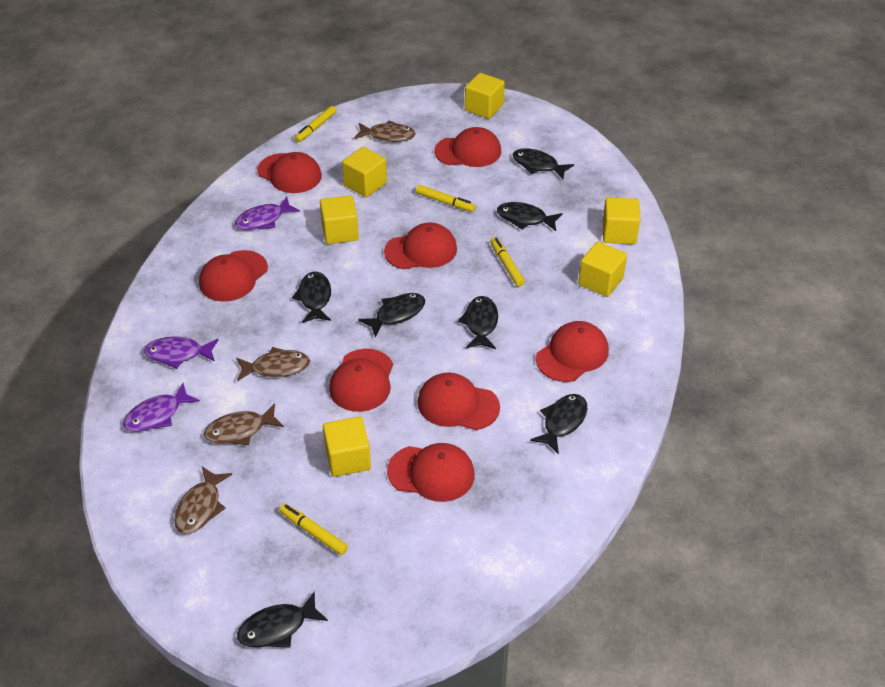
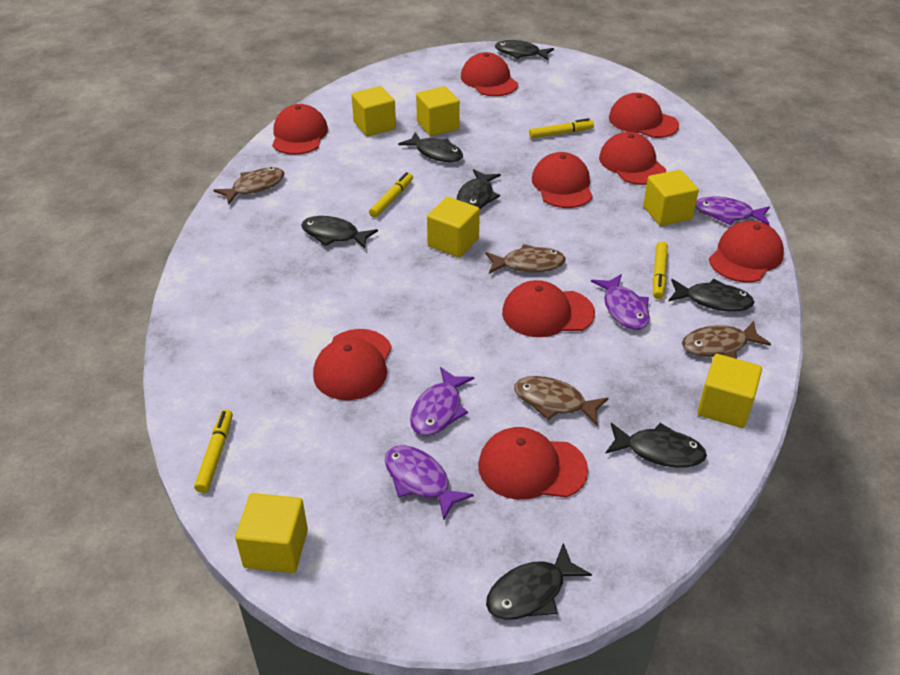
purple fish: [123,383,200,432] [144,337,218,369] [235,197,300,230] = 3 -> [385,445,474,520] [410,367,474,436] [591,274,650,330] [695,197,770,225] = 4
red cap: [199,250,268,302] [257,152,322,193] [329,349,393,412] [384,222,457,269] [387,443,475,502] [417,372,500,430] [434,127,501,167] [536,321,609,382] = 8 -> [272,104,328,155] [313,329,392,400] [461,52,518,96] [478,427,588,500] [502,280,595,337] [532,152,593,208] [599,132,666,185] [609,93,679,138] [709,221,784,282] = 9

